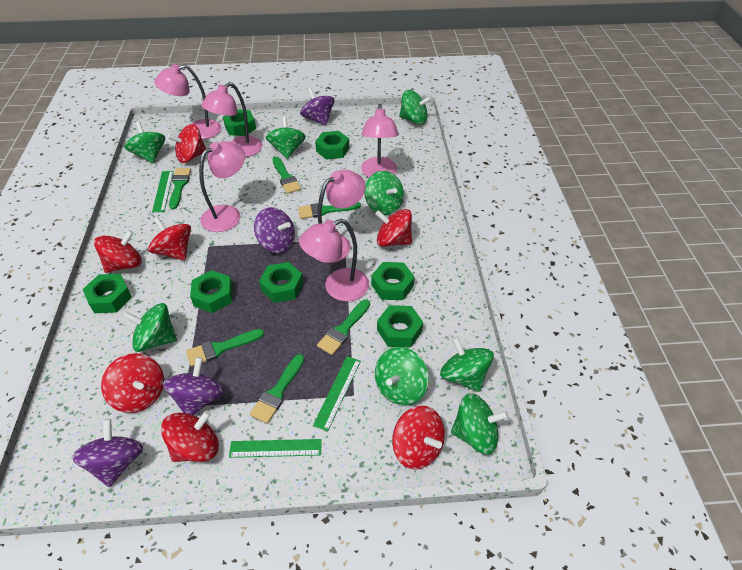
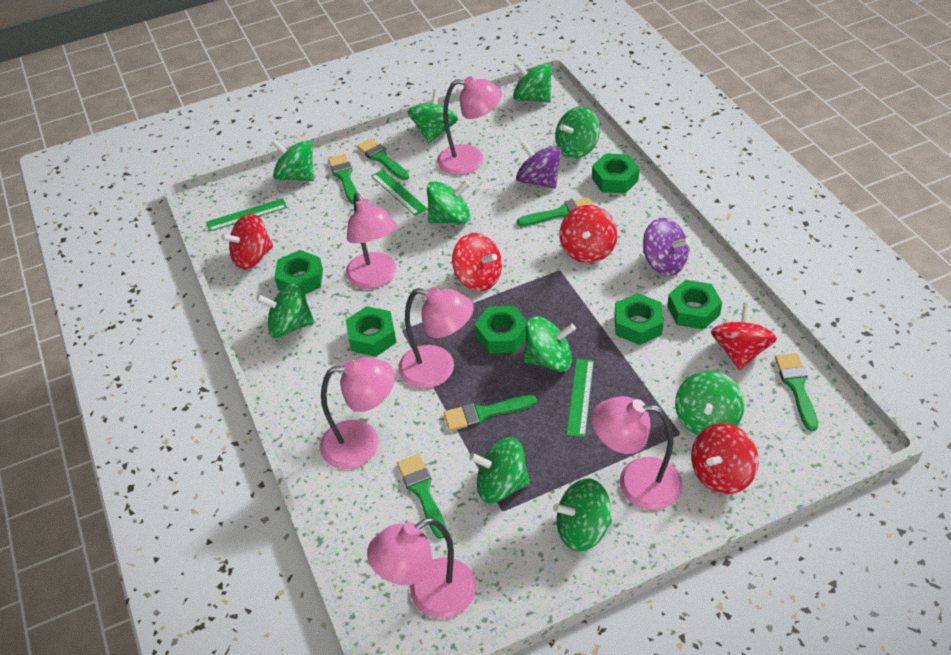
green nut: [82,274,132,313] [190,270,233,313] [223,109,256,136] [259,262,303,303] [315,131,349,160] [371,262,415,300] [377,305,423,348] = 7 -> [274,250,323,294] [346,306,397,357] [475,306,527,354] [592,153,639,194] [614,293,664,345] [667,280,722,330] = 6
green spinning top: [122,303,177,352] [124,122,165,163] [266,117,306,159] [365,171,404,215] [375,347,429,405] [399,90,431,125] [440,337,494,392] [451,393,509,455] = 8 -> [256,282,314,338] [271,139,314,181] [408,89,458,143] [427,180,470,224] [469,437,530,503] [513,61,552,103] [523,316,576,372] [553,479,612,551] [555,106,600,159] [675,371,745,435] = 10
purple spinning top: [72,419,143,487] [163,357,224,415] [254,207,295,253] [300,88,334,126] = 4 -> [516,141,561,189] [643,218,690,276] = 2
red spinning top: [94,230,142,273] [101,353,164,413] [148,217,191,260] [161,410,219,462] [167,124,206,163] [375,209,412,247] [392,405,445,470] = 7 -> [221,213,273,270] [452,233,502,291] [560,205,618,263] [691,423,759,494] [711,303,777,370] = 5

